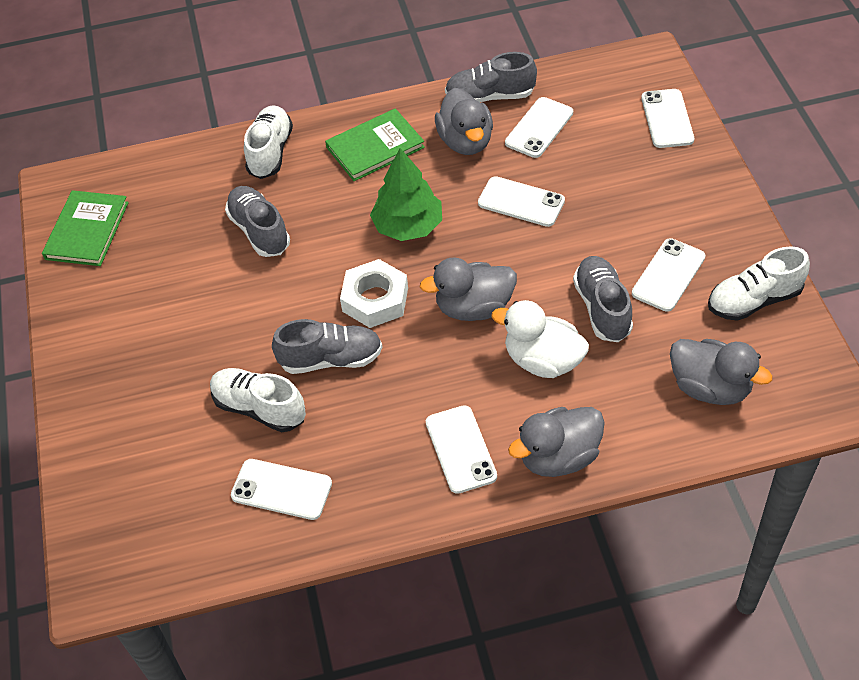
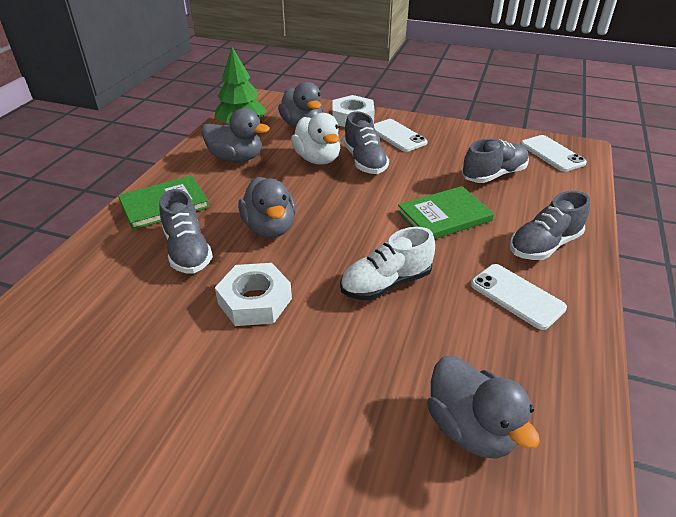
white nut: [340,259,408,328] = 1 -> [215,263,292,326] [332,95,375,127] = 2
white phone: [231,459,332,520] [426,405,497,494] [478,176,565,227] [505,97,573,158] [632,238,705,312] [641,89,694,148] = 6 -> [374,119,427,152] [471,264,567,330] [520,135,587,172] = 3
white shoe: [210,368,306,432] [244,105,293,179] [708,246,810,321] = 3 -> [340,227,435,301] = 1

